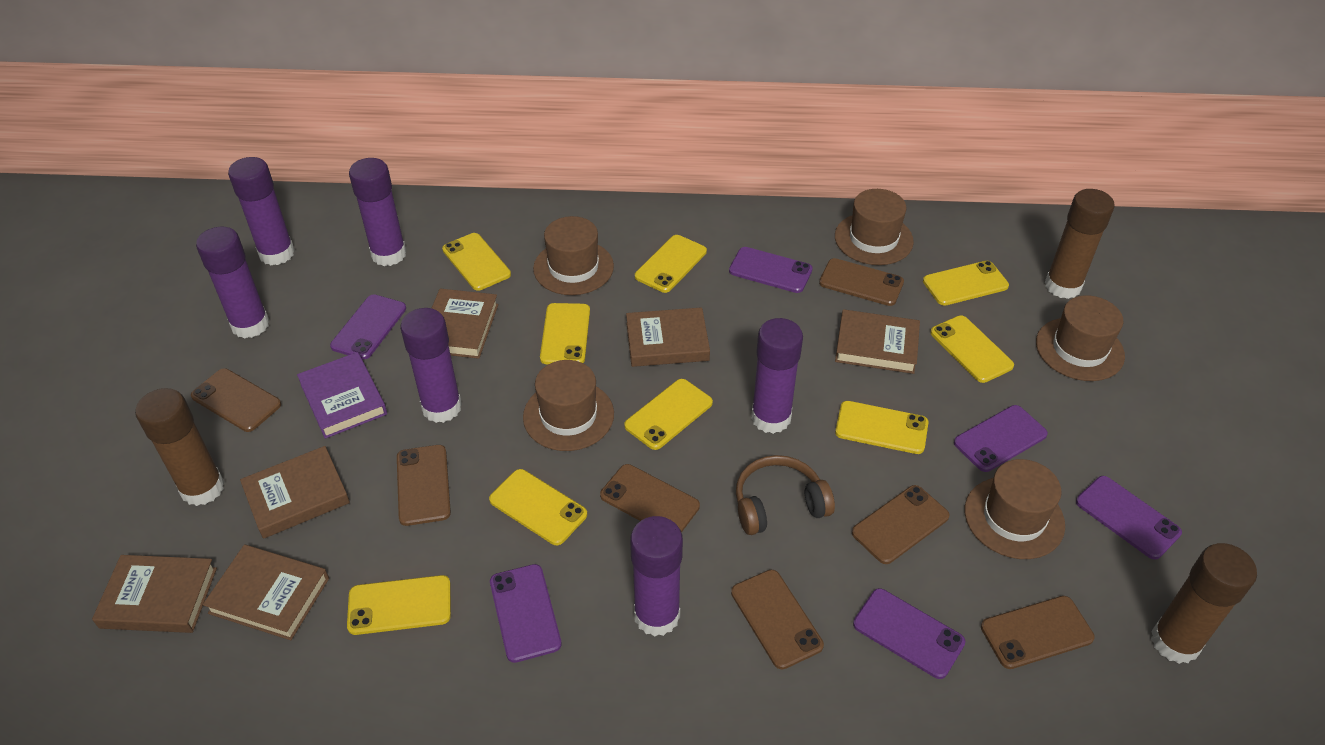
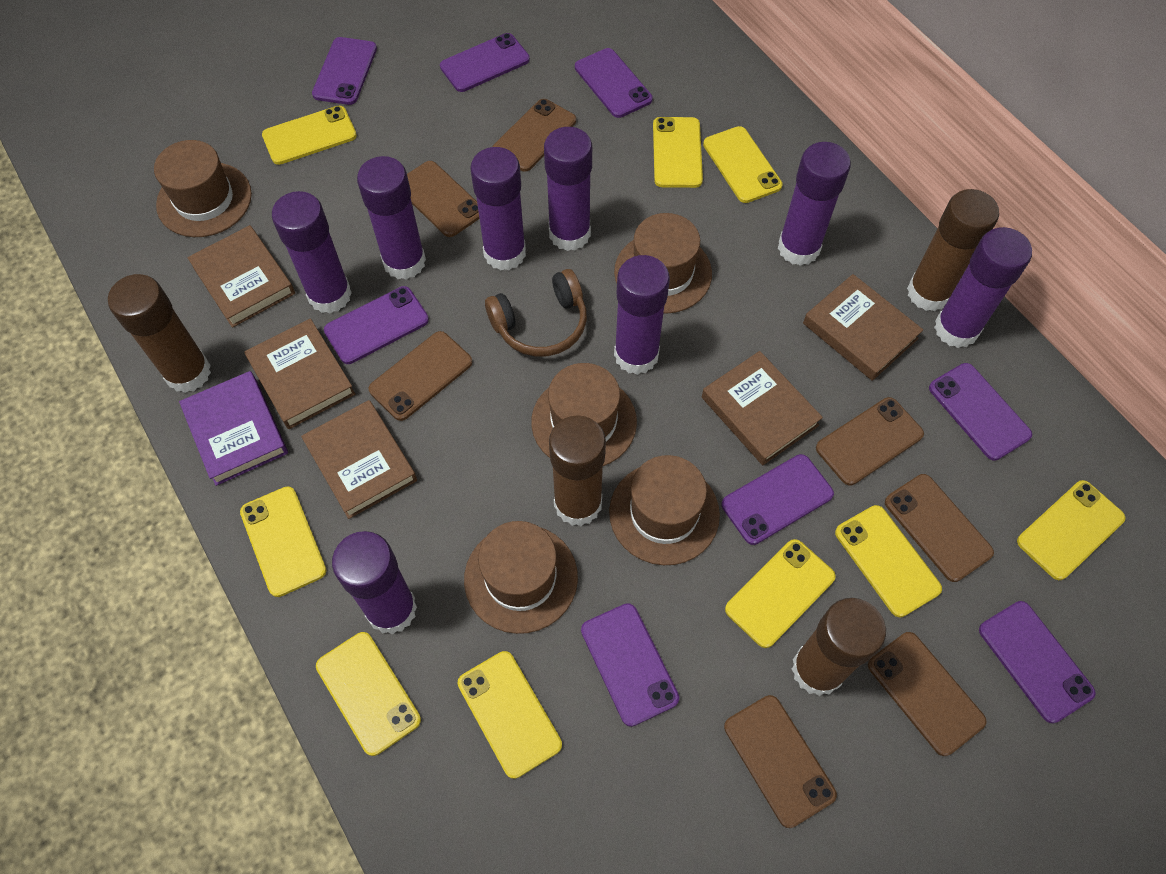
brown book: [92,555,217,633] [203,545,329,640] [240,446,350,539] [432,289,498,359] [626,307,710,367] [835,309,920,374] = 6 -> [187,225,295,328] [244,319,355,429] [301,400,417,519] [702,351,823,465] [803,274,923,381] = 5
brown glue stick: [135,388,225,506] [1045,189,1115,299] [1151,543,1257,664] = 3 -> [108,274,211,393] [549,415,606,526] [792,598,886,696] [907,189,999,311] = 4
purple glue stick: [196,227,269,339] [228,157,295,265] [349,158,407,266] [400,308,462,423] [630,516,683,637] [751,318,803,434] = 6 -> [272,191,352,313] [332,531,417,634] [357,156,426,280] [470,147,526,271] [544,127,592,251] [614,255,670,375] [778,142,851,266] [934,227,1032,348] = 8
purple phone: [330,294,406,360] [490,564,562,663] [729,247,813,293] [853,588,966,679] [954,405,1048,472] [1076,476,1182,560] = 6 -> [312,37,377,105] [324,286,429,364] [440,33,530,92] [575,48,653,118] [581,603,679,727] [721,454,834,545] [929,363,1032,460] [979,601,1096,723] = 8

